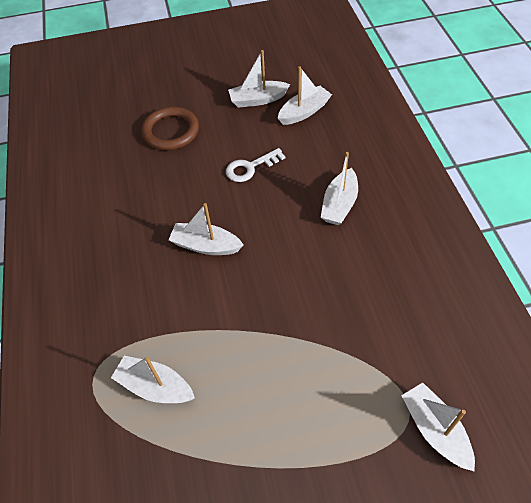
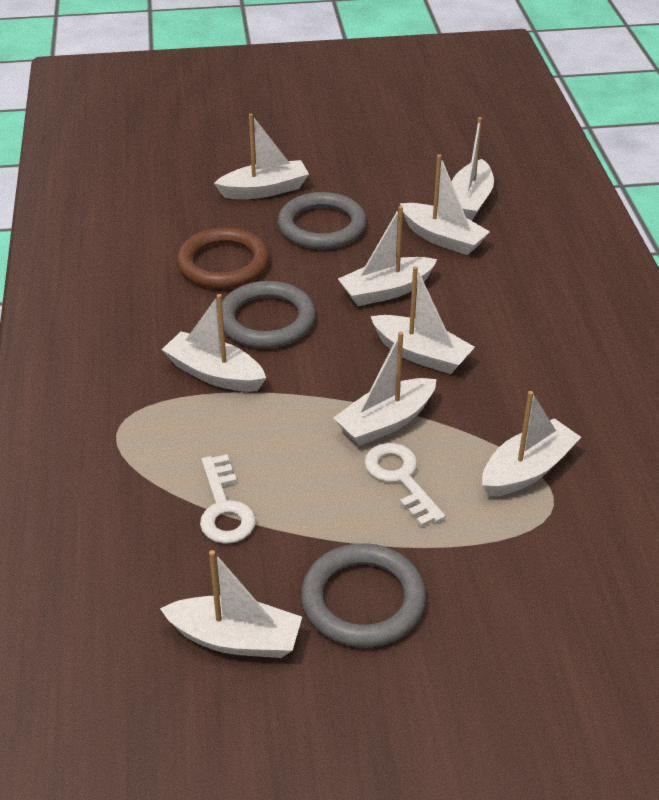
grey ring: none = 0 -> [218,281,316,348] [278,192,367,249] [301,543,426,647] = 3
white boat: [111,356,195,403] [169,203,244,255] [228,50,290,108] [278,66,332,125] [321,152,358,225] [401,383,475,472] = 6 -> [160,550,302,658] [162,294,266,392] [214,114,309,199] [333,332,437,446] [338,206,437,306] [371,266,475,374] [400,154,490,255] [452,117,494,221] [482,391,581,497] = 9
white key: [226,148,285,182] = 1 -> [200,454,256,544] [364,443,445,527] = 2

